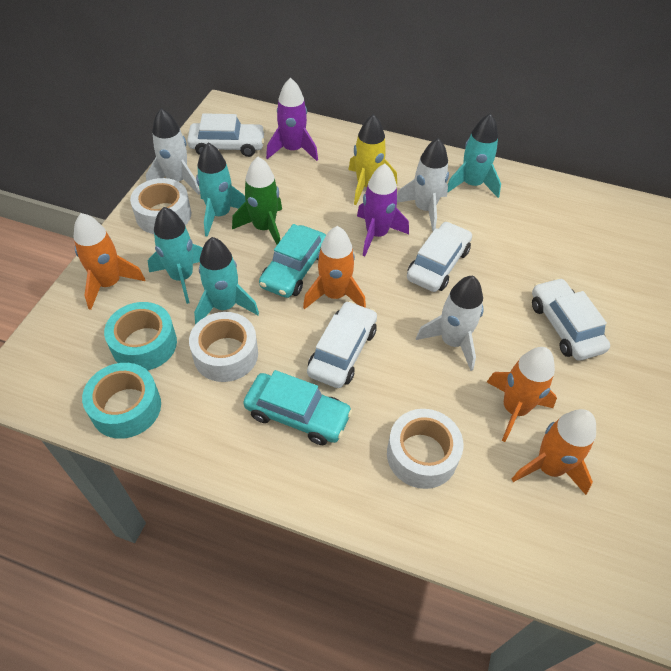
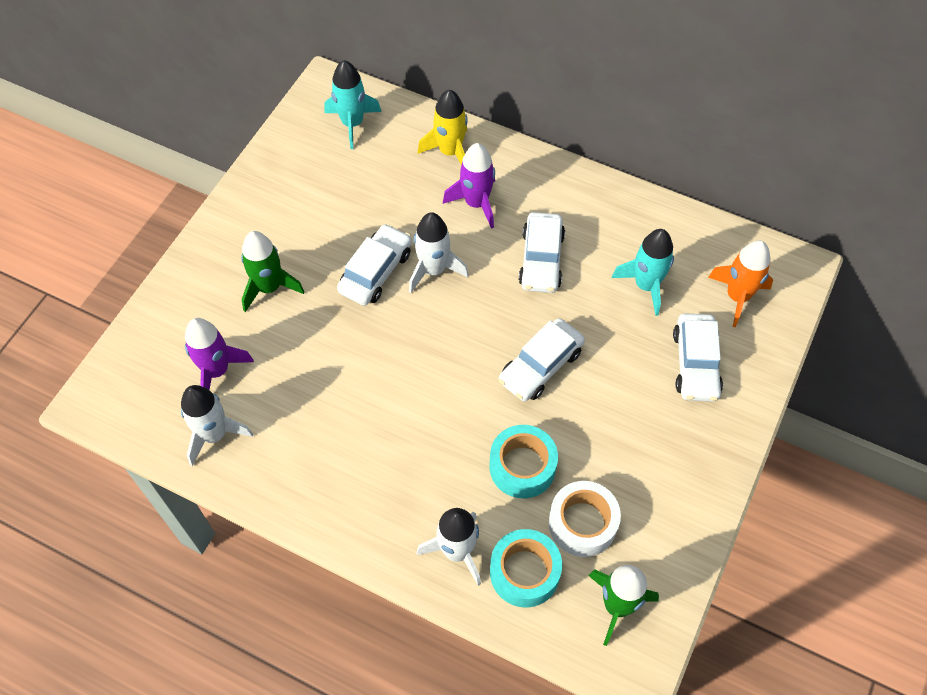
green rocket: [232,157,282,245] = 1 -> [241,231,304,312] [588,565,659,646] = 2
orange rocket: [74,213,145,310] [303,226,366,309] [487,347,557,442] [512,409,596,495] = 4 -> [708,240,773,327] = 1
turquoise car: [243,370,353,445] [259,224,326,298] = 2 -> none = 0
turquoise rocket: [148,207,203,304] [194,237,259,325] [196,142,245,237] [447,113,501,198] = 4 -> [325,60,381,149] [612,229,674,316] = 2
white tape: [130,178,191,234] [189,312,258,382] [387,409,463,489] = 3 -> [549,481,621,557] = 1

